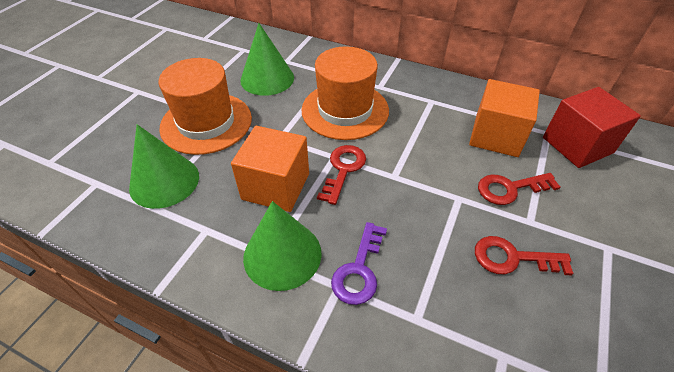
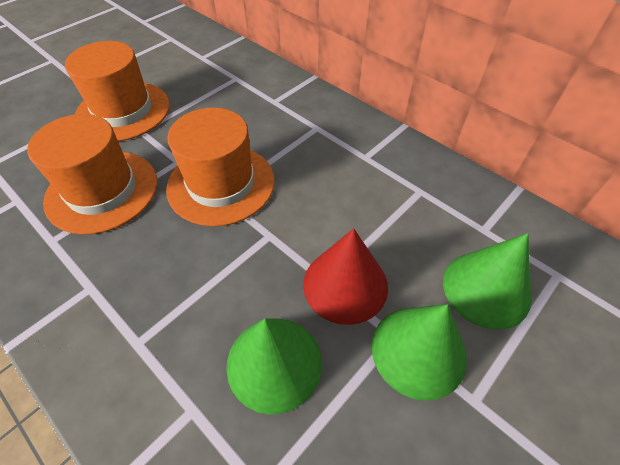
orange cube: [231,126,309,212] [469,79,540,157] = 2 -> none = 0
orange hat: [158,58,252,155] [302,46,389,140] = 2 -> [27,114,157,234] [65,41,170,141] [166,107,275,226] = 3
purple key: [331,222,387,305] = 1 -> none = 0
red cone: none = 0 -> [303,229,388,325] = 1
red cube: [543,87,641,168] = 1 -> none = 0
red key: [317,145,366,205] [475,236,574,276] [478,173,560,205] = 3 -> none = 0

